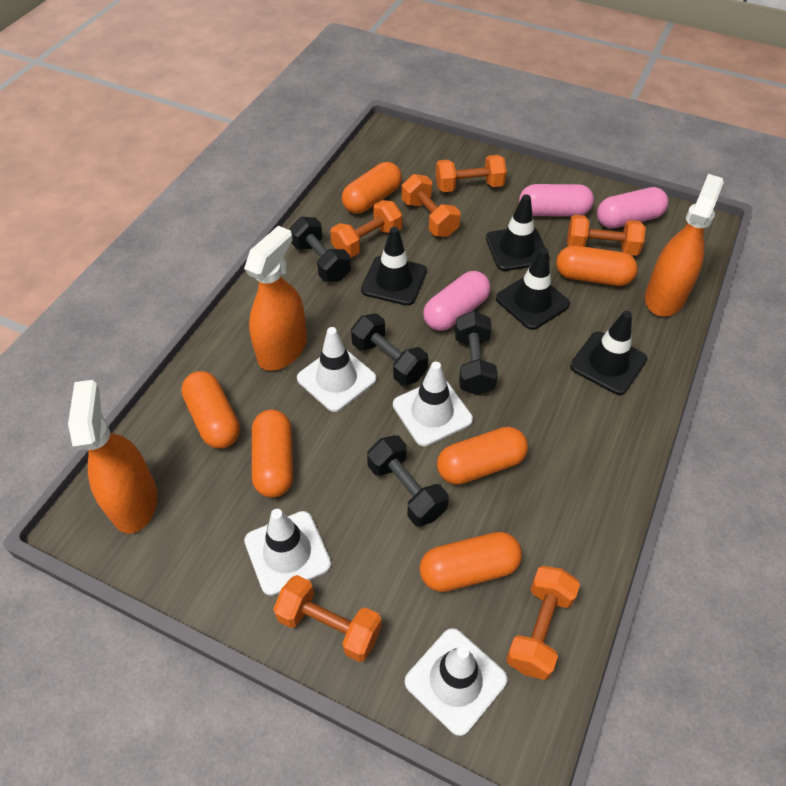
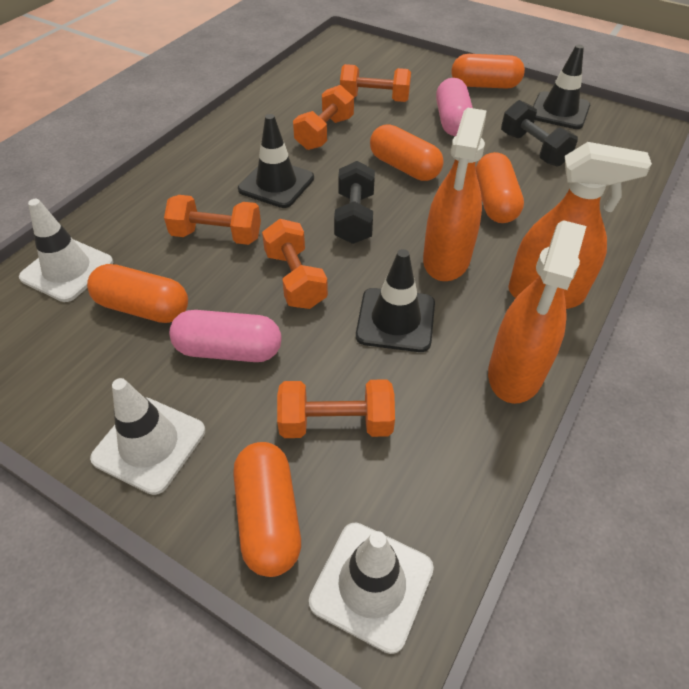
black dumbbell: [289,217,351,282] [351,313,428,386] [367,435,449,527] [455,311,498,395] = 4 -> [334,161,375,244] [501,100,578,167] = 2
black traffic cone: [361,227,427,306] [486,194,550,271] [496,248,570,330] [570,311,647,395] = 4 -> [238,114,314,208] [356,249,435,352] [533,45,590,129] = 3
orange capsule: [181,371,240,449] [252,410,293,497] [342,162,402,214] [420,532,522,592] [437,427,528,485] [556,246,638,286] = 6 -> [87,264,188,323] [233,442,301,577] [370,124,444,181] [452,54,525,89] [476,152,524,223] = 5
orange dumbbell: [273,575,382,662] [330,200,402,258] [402,174,461,237] [436,155,507,192] [506,566,580,680] [567,215,646,256] = 6 -> [164,195,261,245] [262,219,328,309] [277,379,395,438] [293,85,354,150] [340,64,411,102] = 5
pink capsule: [423,271,491,331] [519,184,594,217] [597,187,668,229] = 3 -> [169,310,281,362] [436,78,473,136] = 2
white traffic cone: [244,509,331,596] [297,327,376,412] [393,362,473,447] [405,628,507,736] = 4 -> [19,199,113,302] [90,378,205,495] [309,522,434,654] = 3

